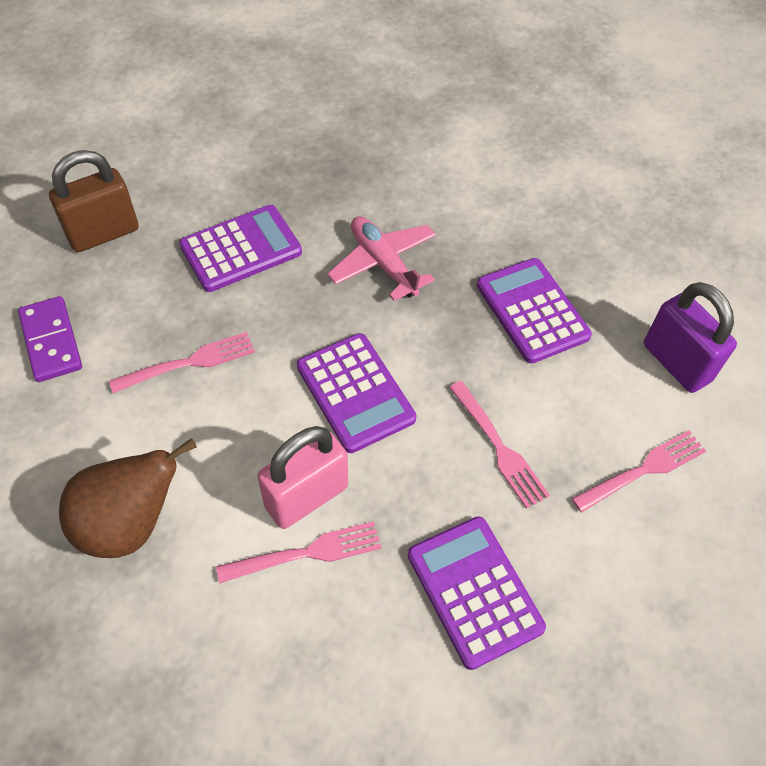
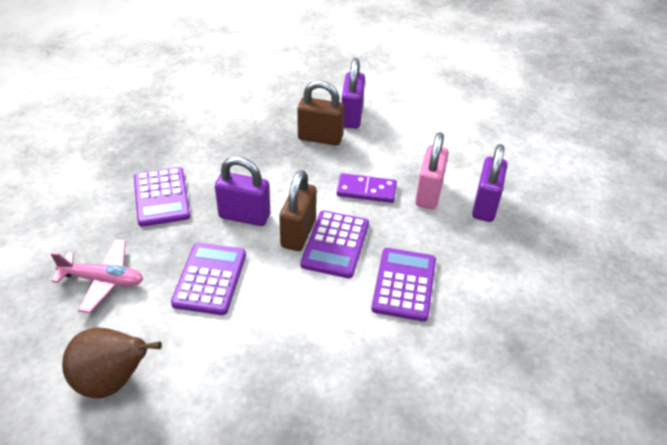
brown padlock: [49,150,139,252] = 1 -> [279,170,317,251] [297,80,345,146] = 2
pink fork: [109,332,255,393] [216,521,381,584] [449,381,550,509] [572,430,706,513] = 4 -> none = 0
purple padlock: [644,282,737,393] = 1 -> [215,156,270,226] [341,58,365,129] [472,144,507,222] = 3

